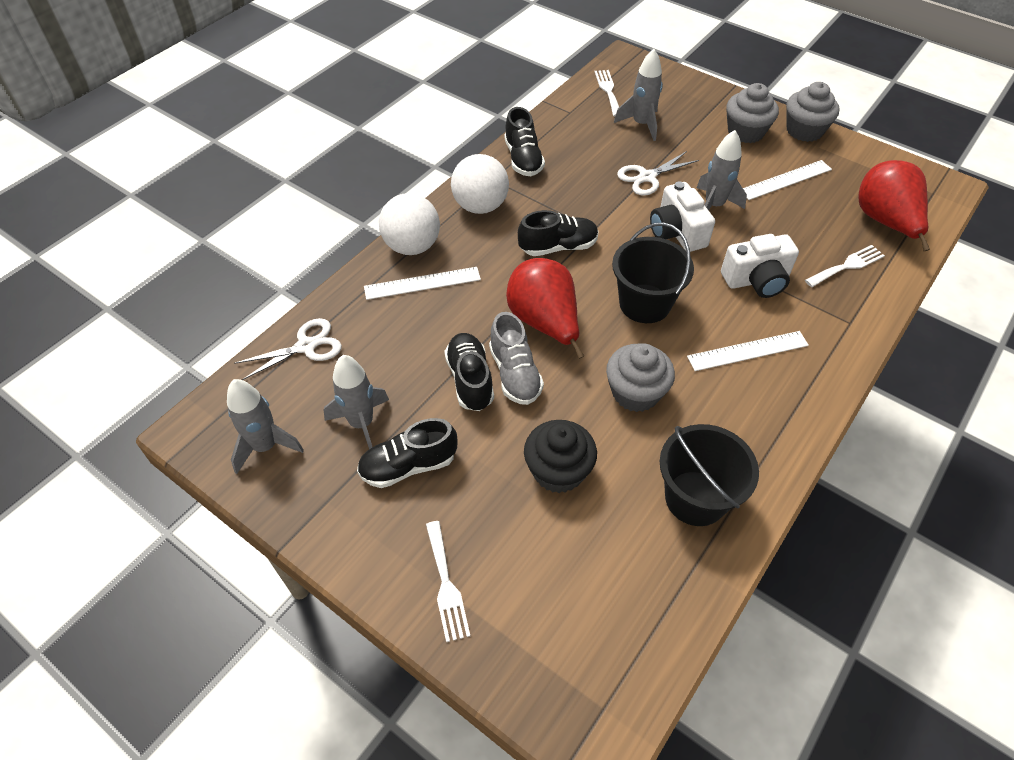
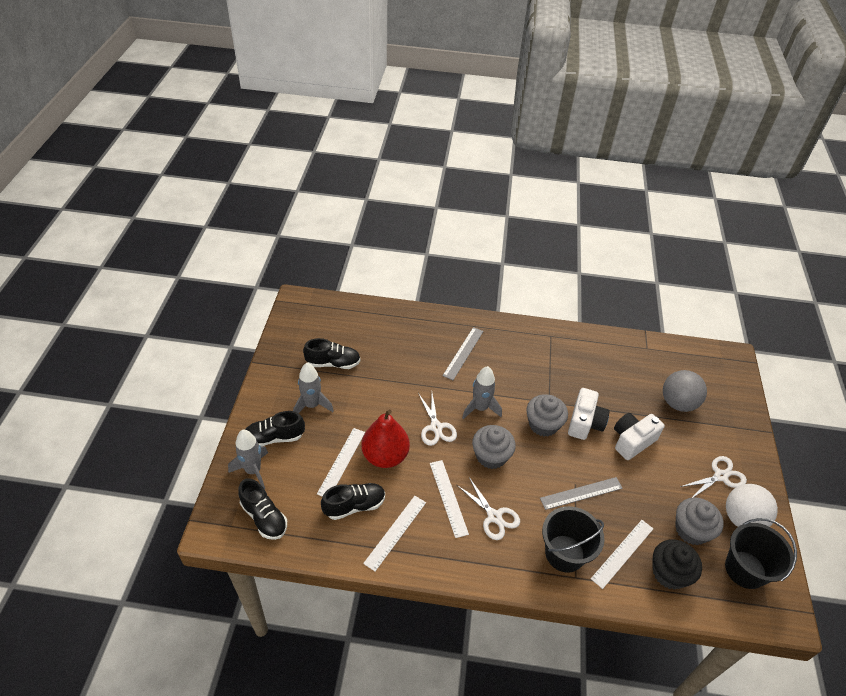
grey ball: none = 0 -> [663,370,707,412] = 1
grey rocket: [227,379,304,474] [324,355,389,449] [614,49,663,141] [697,130,747,210] = 4 -> [228,430,268,489] [293,363,334,413] [462,366,502,419] = 3
grey ruler: none = 0 -> [442,327,483,380] [540,477,623,510] = 2
grey shoe: [489,312,544,405] = 1 -> none = 0
red pear: [506,258,584,359] [858,160,930,251] = 2 -> [362,409,410,468] = 1
white ball: [379,193,440,255] [451,154,509,214] = 2 -> [726,484,778,527] = 1
white fork: [426,521,470,642] [595,70,619,117] [805,245,885,287] = 3 -> none = 0
white ruler: [364,267,481,300] [687,331,809,371] [743,160,832,200] = 3 -> [317,428,365,497] [363,496,426,571] [430,460,469,538] [591,520,653,589] = 4
white scissors: [234,318,342,380] [617,151,699,196] = 2 -> [418,393,457,446] [457,477,520,540] [680,456,747,498] = 3

